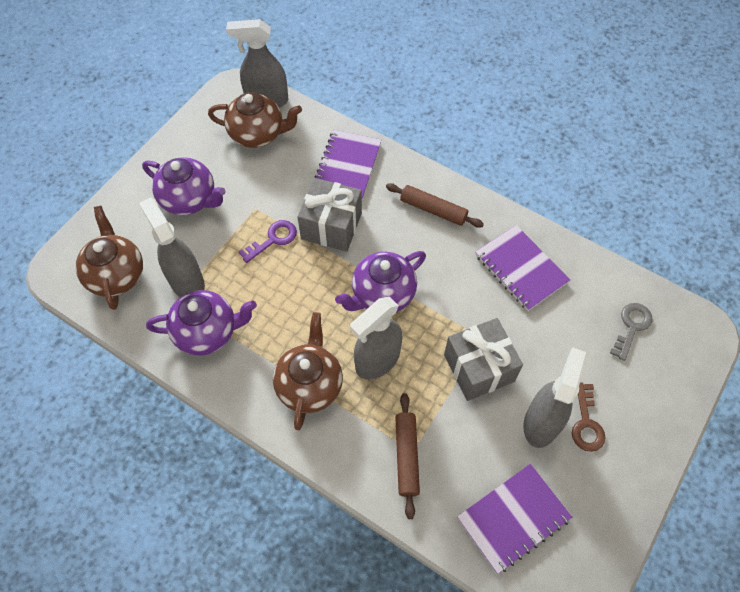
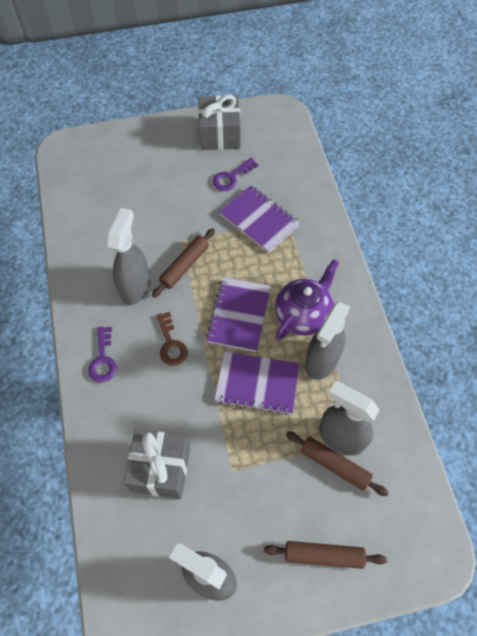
brown rolling pin: [386,183,484,228] [395,393,420,519] = 2 -> [152,228,215,298] [264,541,387,569] [286,431,389,496] = 3
brown teapot: [75,206,143,310] [208,92,302,148] [273,312,343,430] = 3 -> none = 0
grey key: [610,303,653,361] = 1 -> none = 0
purple key: [239,220,297,263] = 1 -> [88,327,117,382] [213,158,259,191] = 2
purple teapot: [142,157,226,215] [146,290,257,355] [335,251,426,312] = 3 -> [275,259,339,340] = 1

